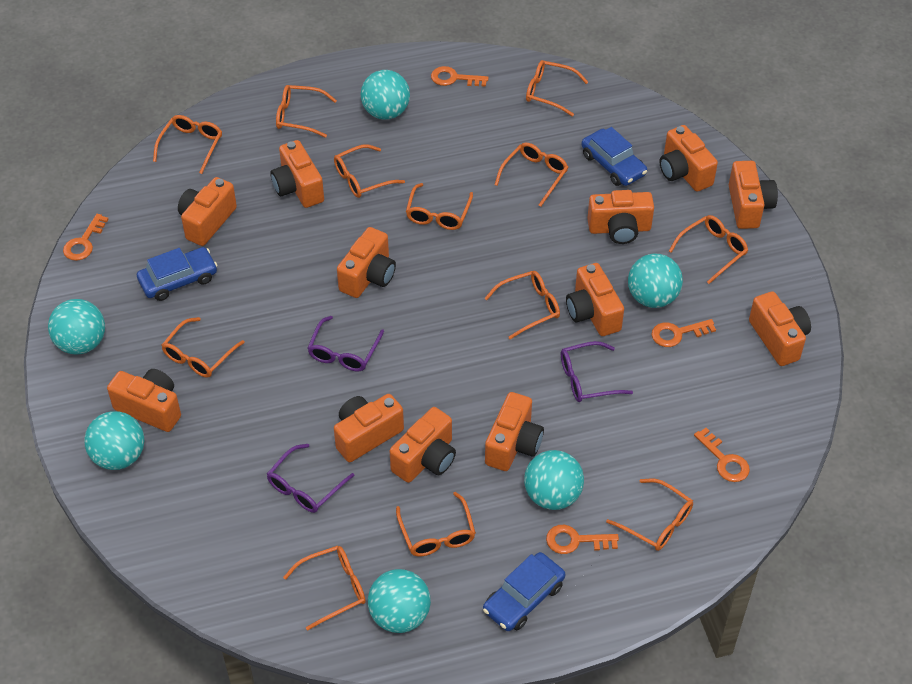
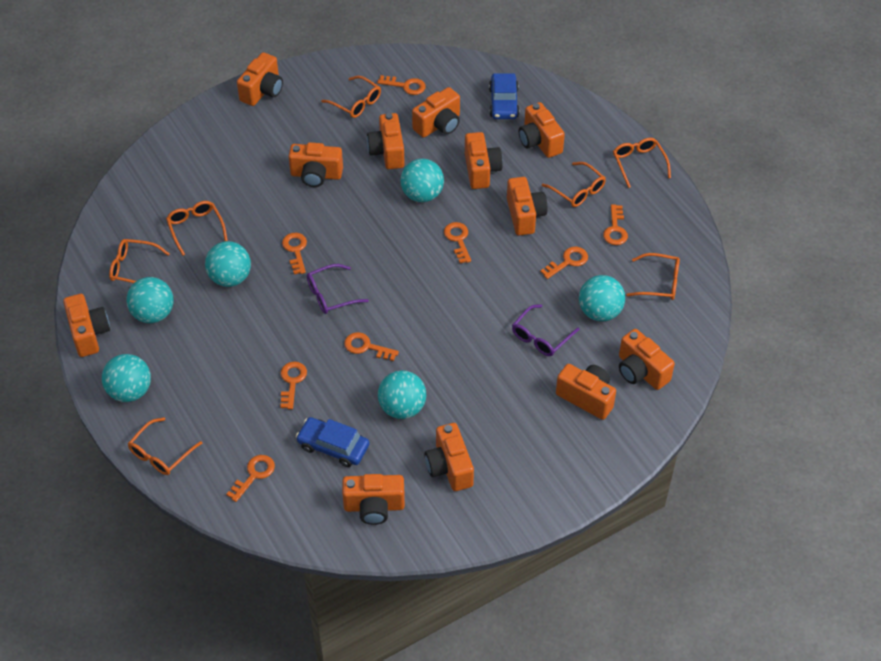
blue car: [137,247,218,301] [483,552,565,631] [581,127,647,186] = 3 -> [296,417,369,467] [489,73,520,119] = 2
orange glasses: [153,115,222,174] [161,317,245,378] [276,85,337,138] [283,546,366,630] [334,144,405,198] [396,492,476,557] [406,183,473,230] [485,271,560,339] [494,143,569,207] [526,60,588,117] [606,478,693,551] [669,215,748,284] = 12 -> [109,239,169,283] [128,417,202,475] [166,201,228,256] [321,76,381,118] [542,162,606,207] [613,138,671,188] [627,253,680,300] = 7
orange key: [63,214,108,261] [431,66,489,87] [546,525,619,554] [651,319,716,347] [694,428,750,482] = 5 -> [226,455,275,502] [280,362,307,409] [282,233,307,274] [344,332,399,361] [377,75,426,95] [444,222,471,263] [540,247,588,279] [603,204,628,245] = 8
purple glasses: [267,444,354,513] [307,316,384,371] [561,341,633,402] = 3 -> [307,264,369,314] [512,304,580,356] = 2

